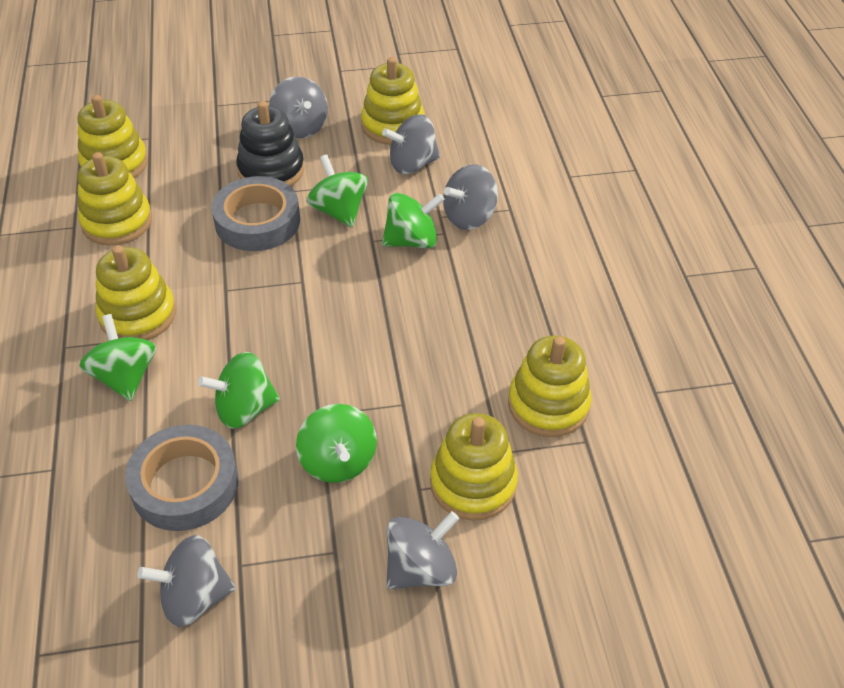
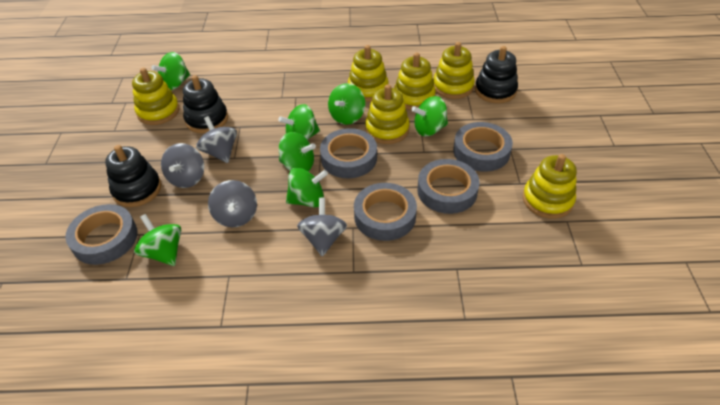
black stacking toy: [236,101,304,186] = 1 -> [105,145,161,207] [183,75,228,133] [475,46,518,103] = 3
green spinning top: [79,314,156,401] [198,352,280,429] [296,404,377,483] [307,154,368,228] [382,193,445,248] = 5 -> [134,214,181,266] [151,52,190,90] [278,104,320,140] [279,132,316,172] [286,167,328,208] [328,83,365,125] [411,96,448,136] = 7
grey spinning top: [137,535,236,627] [269,77,328,138] [382,114,440,174] [387,511,459,589] [443,164,498,230] = 5 -> [161,143,204,188] [196,116,237,163] [208,180,257,227] [297,198,347,256] = 4
grey tape: [125,425,239,531] [211,176,300,251] = 2 -> [65,204,138,265] [320,128,377,178] [354,183,417,241] [417,159,480,214] [453,122,513,172] = 5

